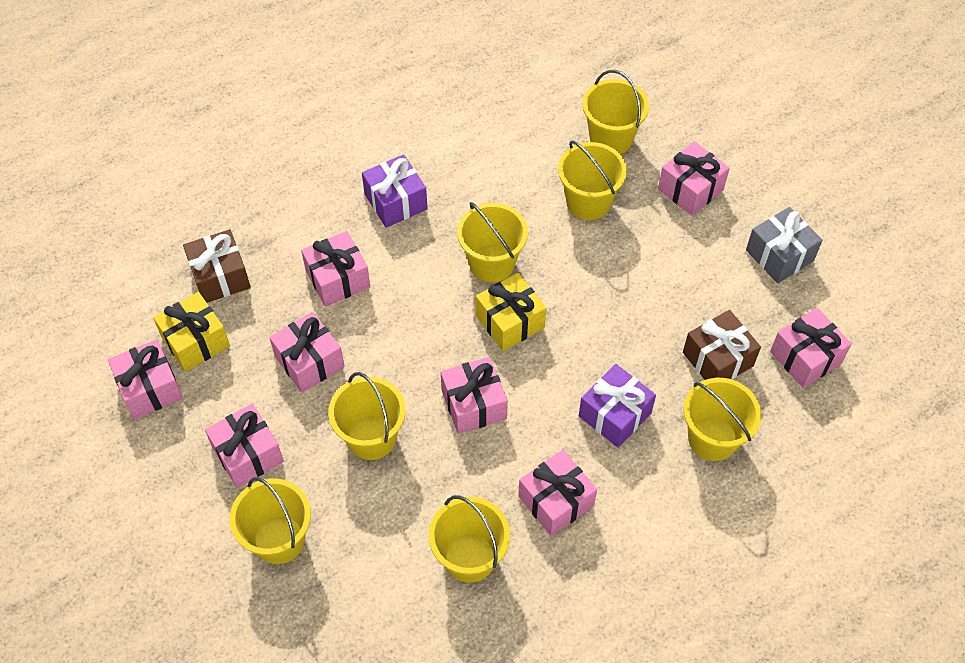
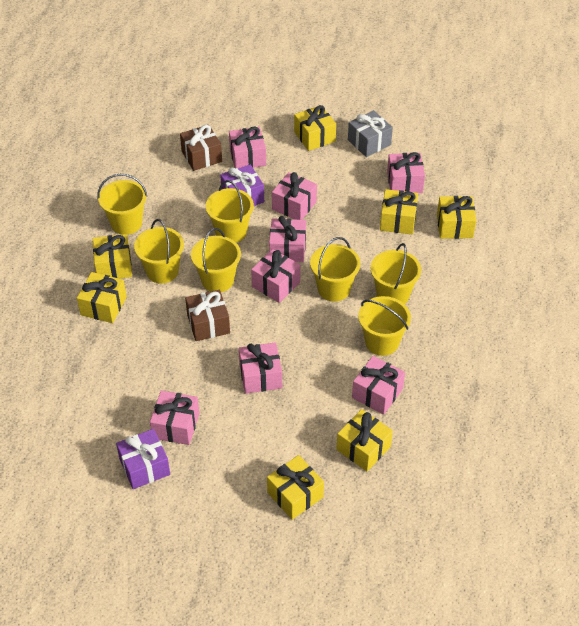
yellow gift: [153,292,230,372] [476,273,546,351] = 2 -> [77,272,127,323] [93,234,132,278] [267,455,324,520] [294,105,336,151] [336,409,393,471] [380,189,418,234] [437,196,476,239] = 7

